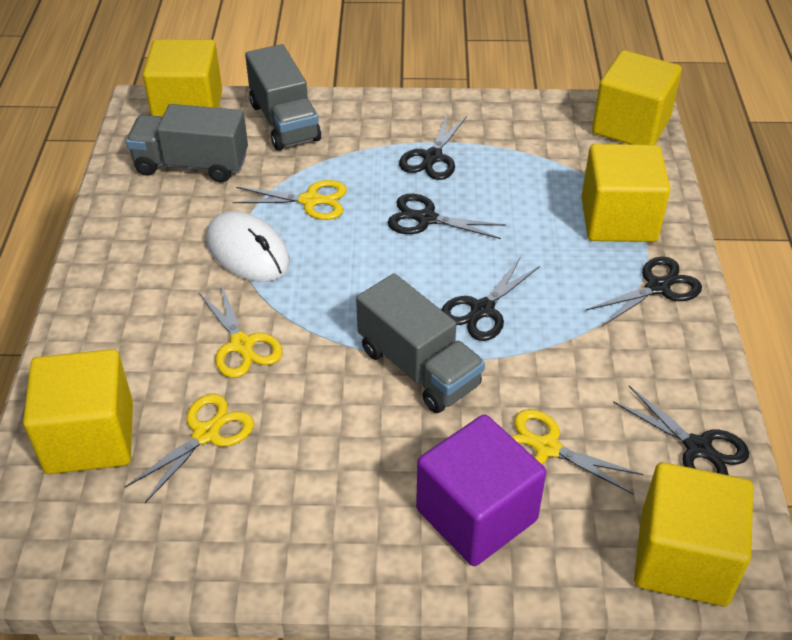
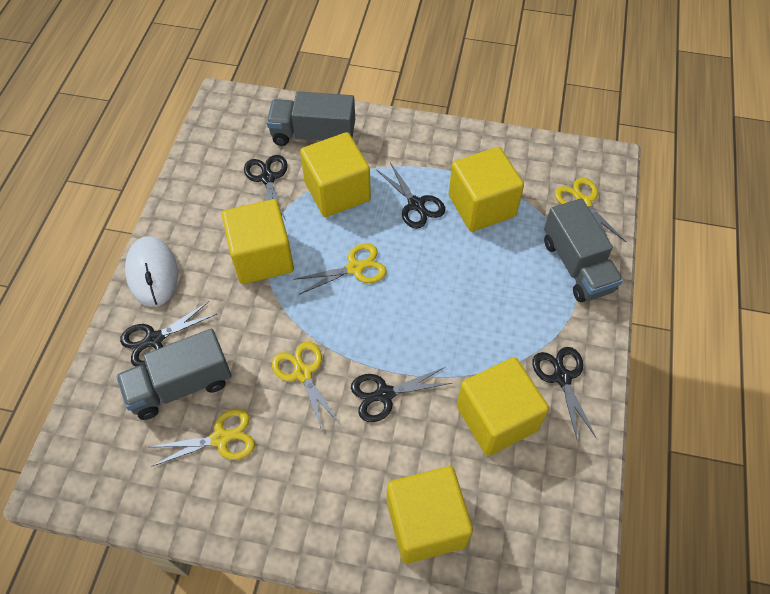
purple cube: [416,415,546,566] = 1 -> none = 0

